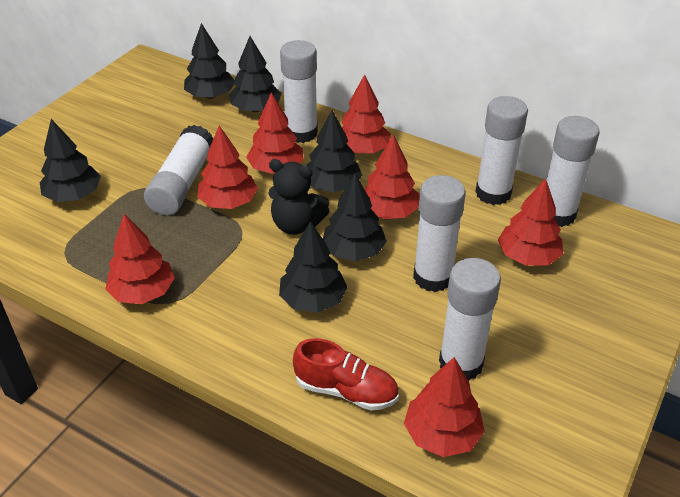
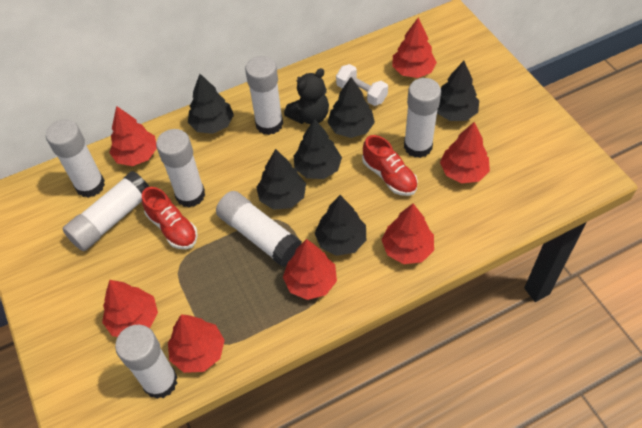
red shoe: [293,338,399,411] = 1 -> [142,187,198,249] [362,135,418,196] = 2
white dumbbell: none = 0 -> [336,64,388,106] = 1
white glue stick: [144,125,213,216] [280,40,318,143] [413,175,466,292] [439,258,501,381] [475,96,528,205] [547,116,599,227] = 6 -> [46,119,105,198] [63,171,149,251] [115,325,177,399] [156,129,205,207] [216,191,302,267] [245,56,283,135] [404,78,441,158] = 7

